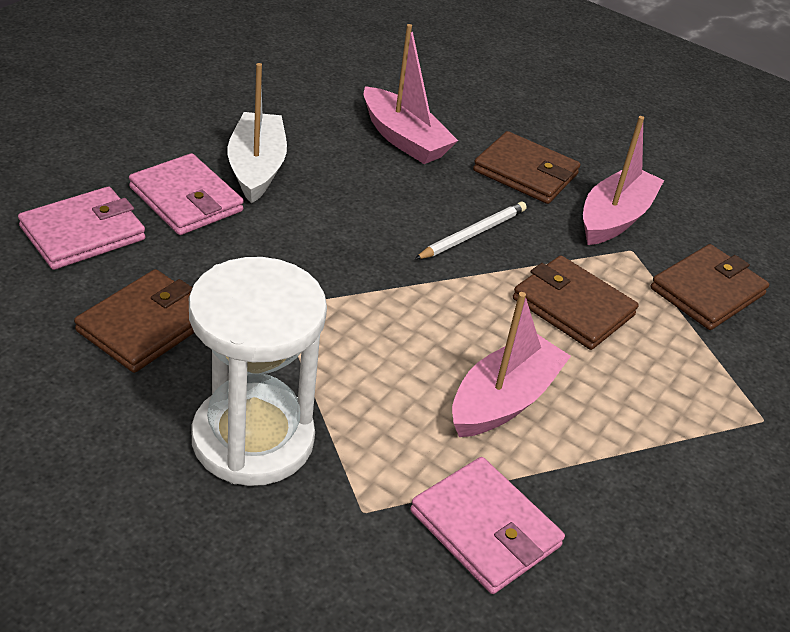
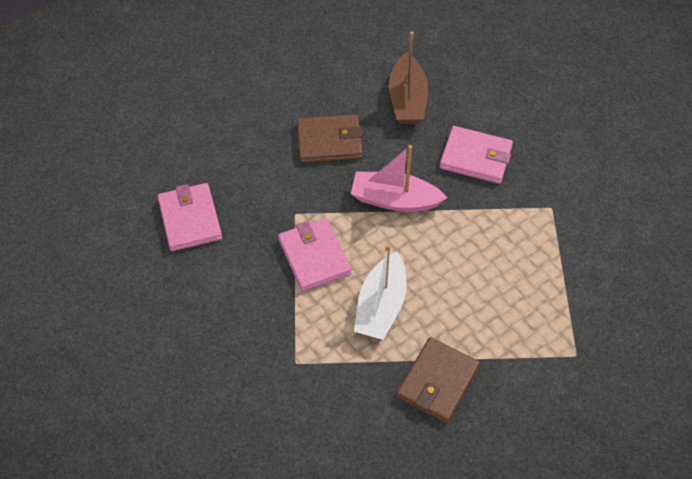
brown boat: none = 0 -> [389,32,428,124] = 1
brown wallet: [74,269,194,373] [473,131,580,204] [513,255,639,350] [650,244,769,330] = 4 -> [297,114,363,163] [396,337,480,423] = 2
pink boat: [364,24,458,164] [452,292,571,437] [583,116,664,245] = 3 -> [351,145,447,212] = 1
white hourglass: [189,257,327,486] = 1 -> none = 0
white pencil: [414,202,527,260] = 1 -> none = 0

